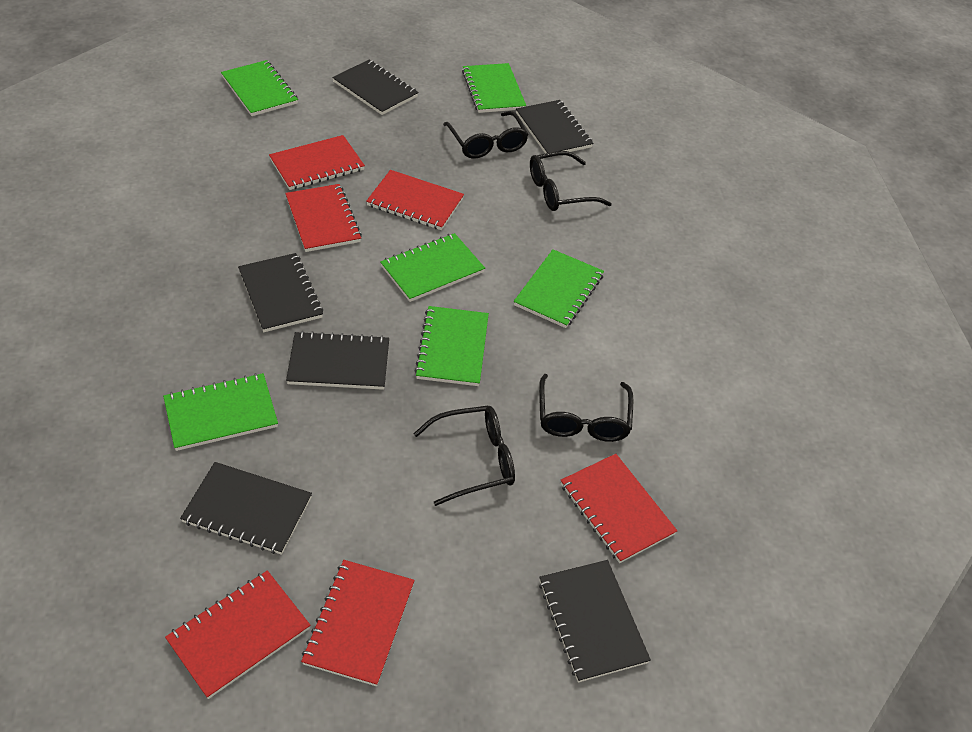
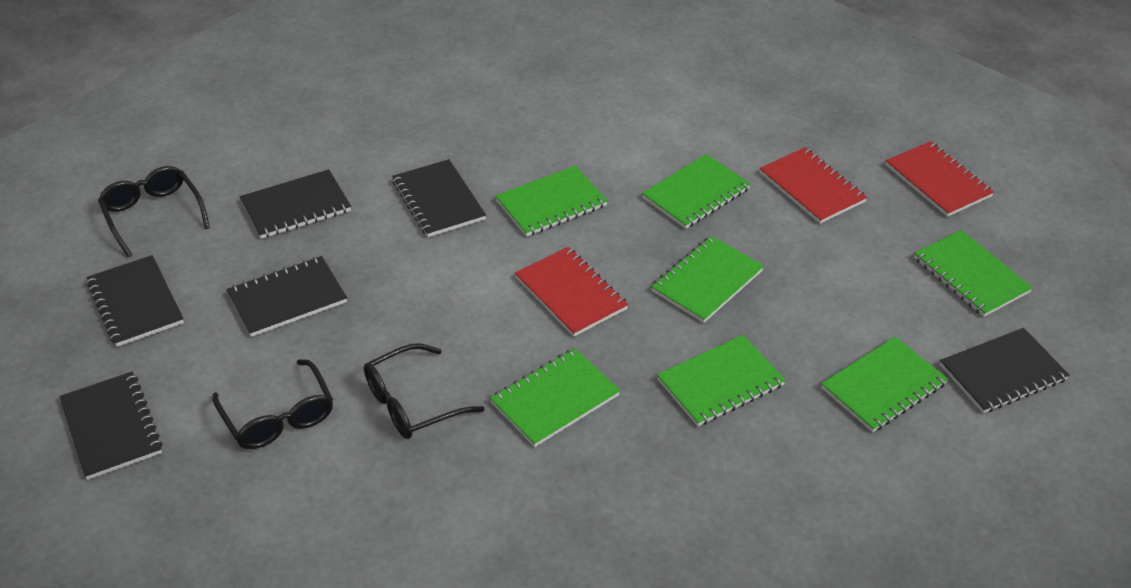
black glasses: [413,406,515,506] [443,111,529,159] [530,151,612,211] [539,374,633,442] = 4 -> [98,166,210,257] [212,359,333,449] [364,343,485,439] = 3
green notebook: [163,373,278,451] [221,60,298,116] [380,233,485,302] [414,306,489,386] [462,63,526,113] [514,249,604,328] = 6 -> [490,348,620,447] [495,166,608,237] [642,154,751,229] [651,236,764,323] [657,335,786,426] [821,336,948,432] [914,230,1033,317] = 7
red notebook: [165,570,311,699] [269,135,365,190] [285,184,362,252] [301,560,415,686] [366,170,464,230] [560,454,677,563] = 6 -> [515,247,628,337] [760,147,867,224] [885,141,994,217] = 3

